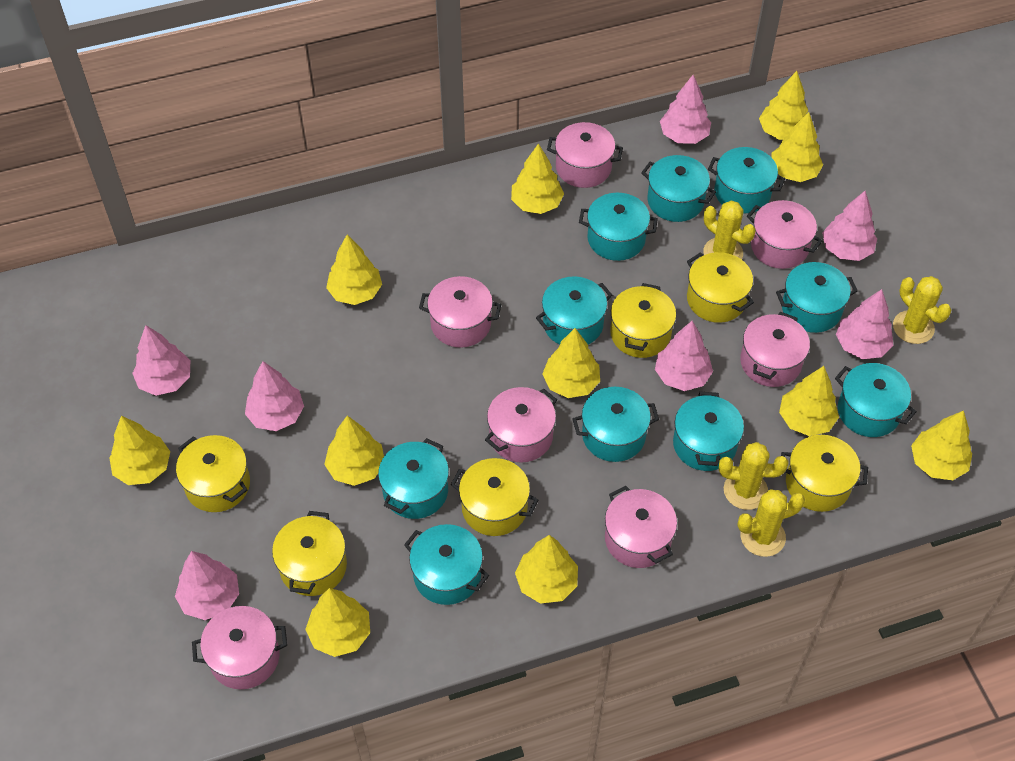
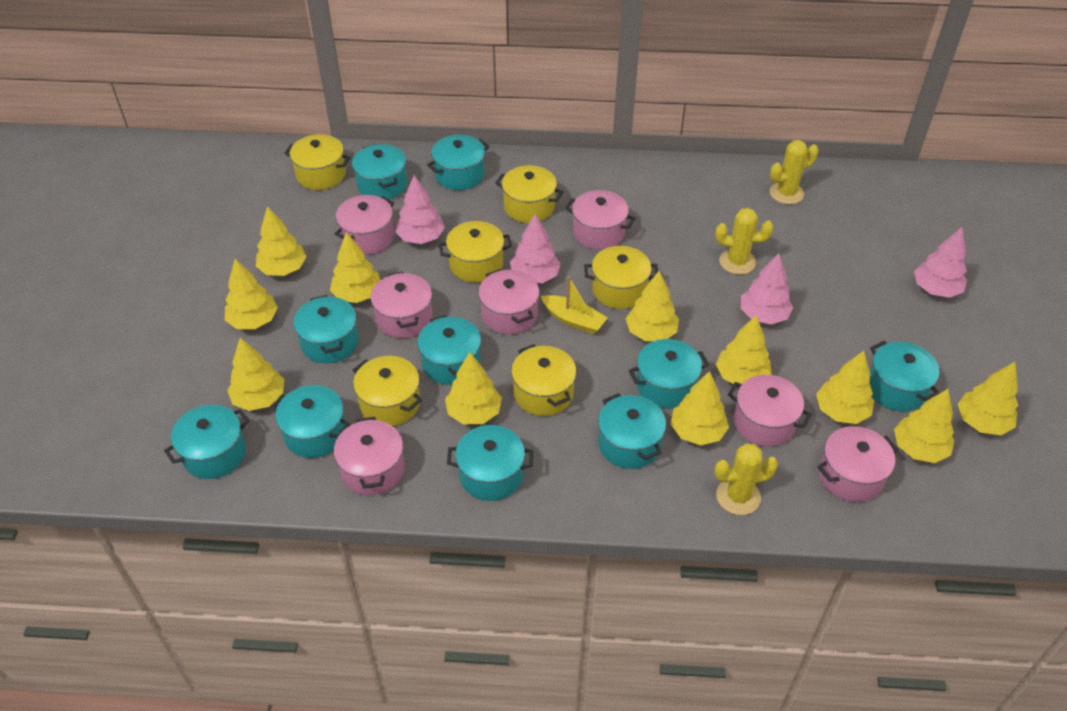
pink tree: [132,325,190,396] [175,551,239,620] [245,361,304,431] [655,321,713,391] [660,75,711,144] [822,191,877,261] [836,289,893,359] = 7 -> [396,175,445,244] [510,214,561,283] [741,253,793,325] [914,227,967,298] = 4
yellow boat: none = 0 -> [541,276,608,334] = 1
yellow cactus: [703,201,756,260] [719,442,788,510] [737,489,805,557] [893,276,951,344] = 4 -> [714,443,778,515] [716,208,773,275] [770,140,819,204] = 3

